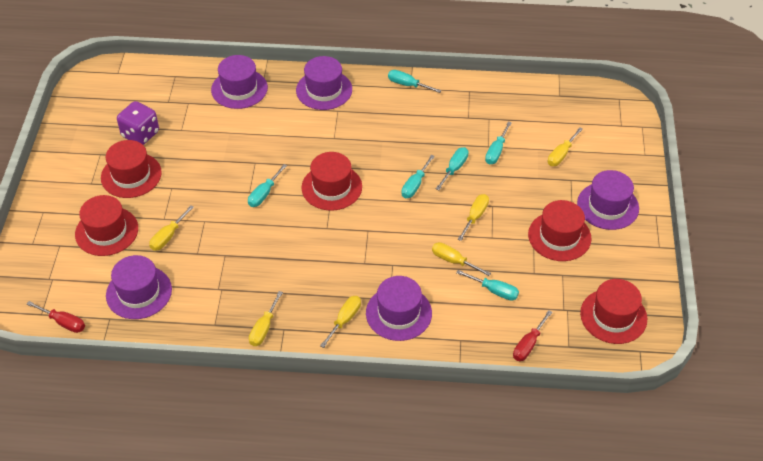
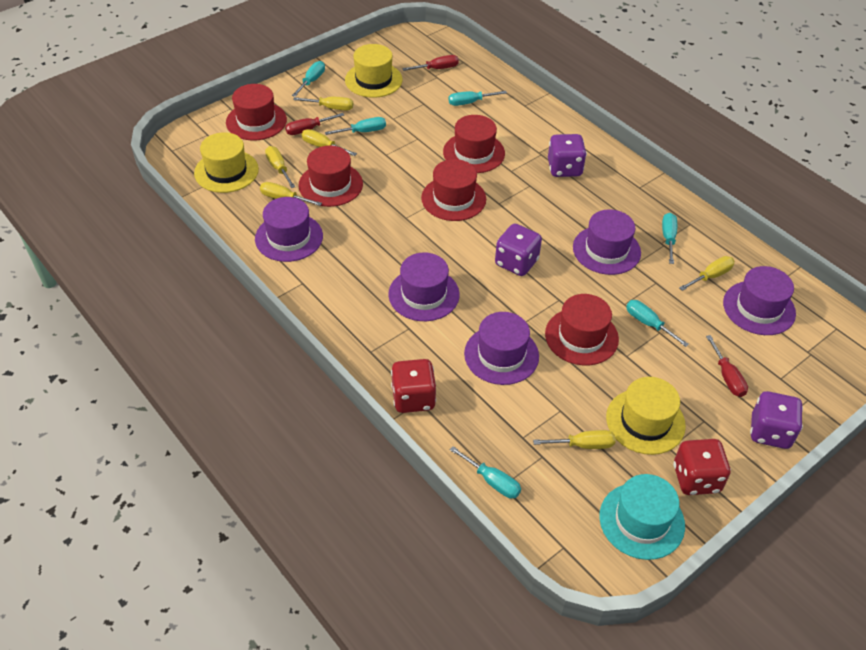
purple dice: [117,101,159,145] = 1 -> [495,223,542,276] [548,134,587,177] [750,391,803,449] = 3
red dice: none = 0 -> [391,359,436,413] [673,439,731,495] = 2
red screwdriver: [27,301,85,333] [513,310,553,361] = 2 -> [285,113,344,135] [402,55,459,71] [706,335,748,397] = 3
turquoise hat: none = 0 -> [599,474,685,560] = 1
yellow hat: none = 0 -> [194,132,259,193] [345,44,403,98] [606,377,686,455] = 3

